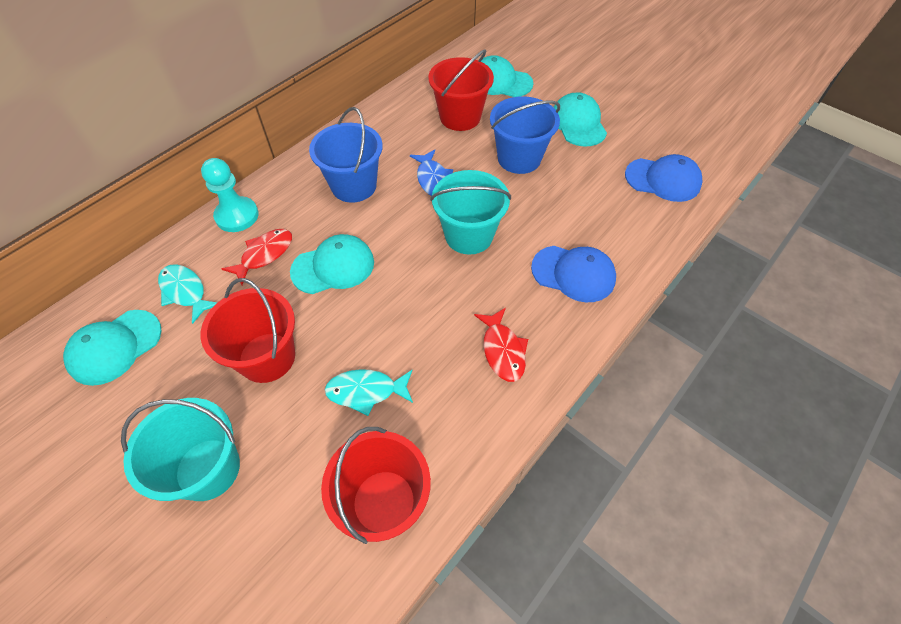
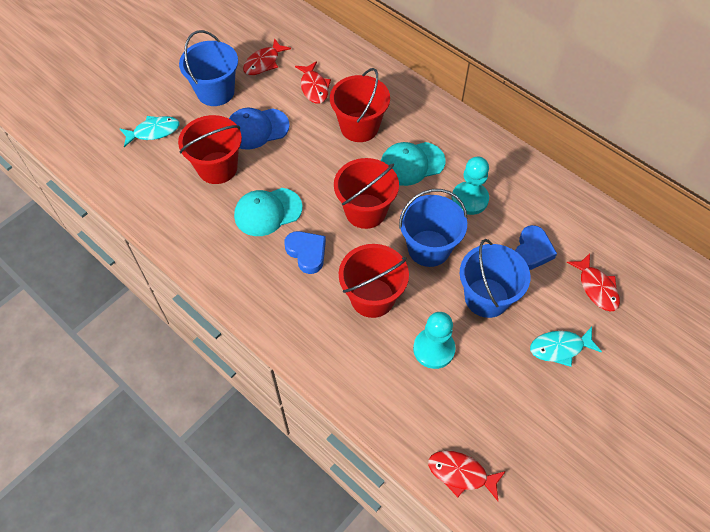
blue bucket: [309,107,383,203] [490,96,560,174] = 2 -> [179,30,238,106] [399,189,467,267] [460,239,530,318] = 3
blue cap: [531,246,616,302] [625,154,703,202] = 2 -> [229,108,290,150] = 1
blue fish: [410,149,453,196] = 1 -> none = 0
blue heart: none = 0 -> [284,231,326,274] [515,225,557,270] = 2
red bucket: [201,278,295,383] [321,427,431,544] [428,49,494,131] = 3 -> [178,115,242,184] [330,68,390,142] [334,158,399,229] [339,244,409,318] = 4
red fish: [222,229,292,285] [474,308,528,382] = 2 -> [243,38,291,75] [295,61,331,104] [428,451,506,501] [567,253,620,312] = 4
turquoise bucket: [121,398,240,501] [430,170,511,255] = 2 -> none = 0
turquoise cap: [63,310,162,386] [290,234,374,294] [481,55,533,97] [554,92,607,147] = 4 -> [234,188,303,236] [381,142,446,186] = 2
turquoise pawn: [201,158,259,232] = 1 -> [413,312,456,369] [452,157,489,215] = 2

